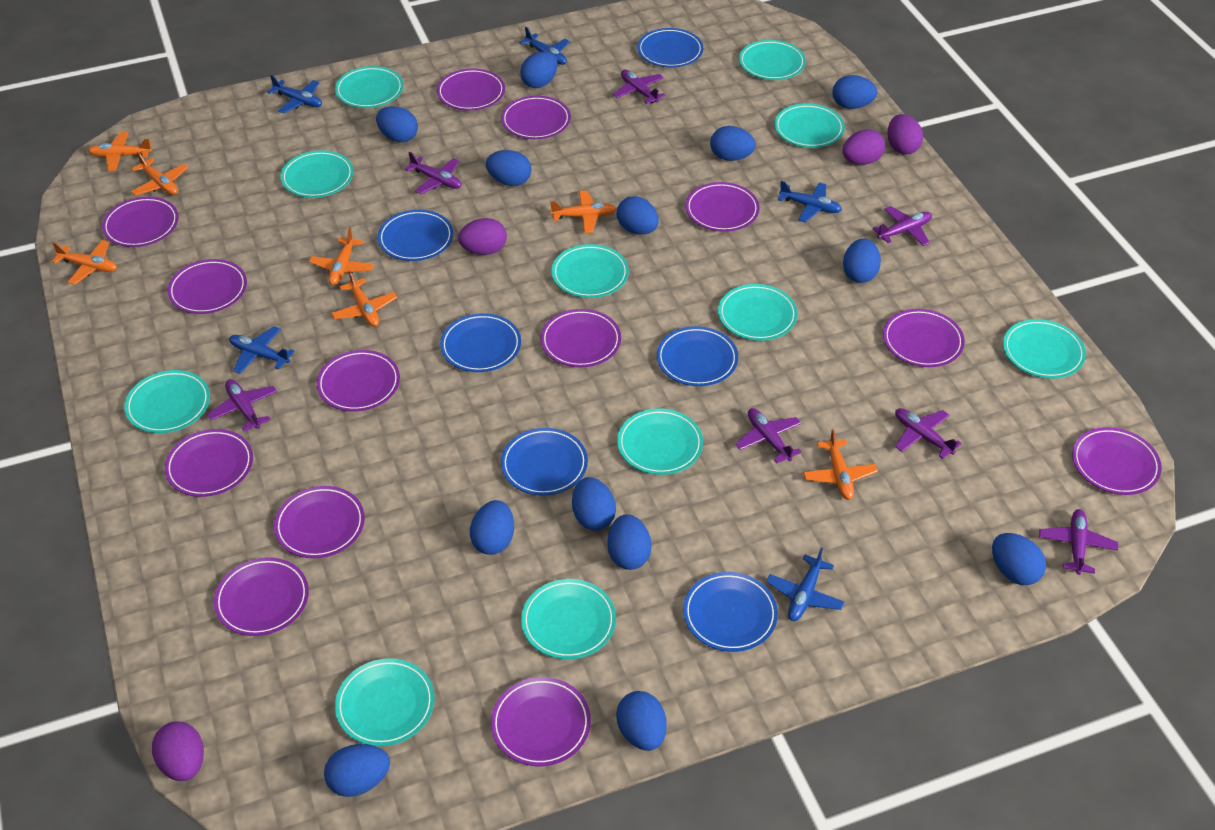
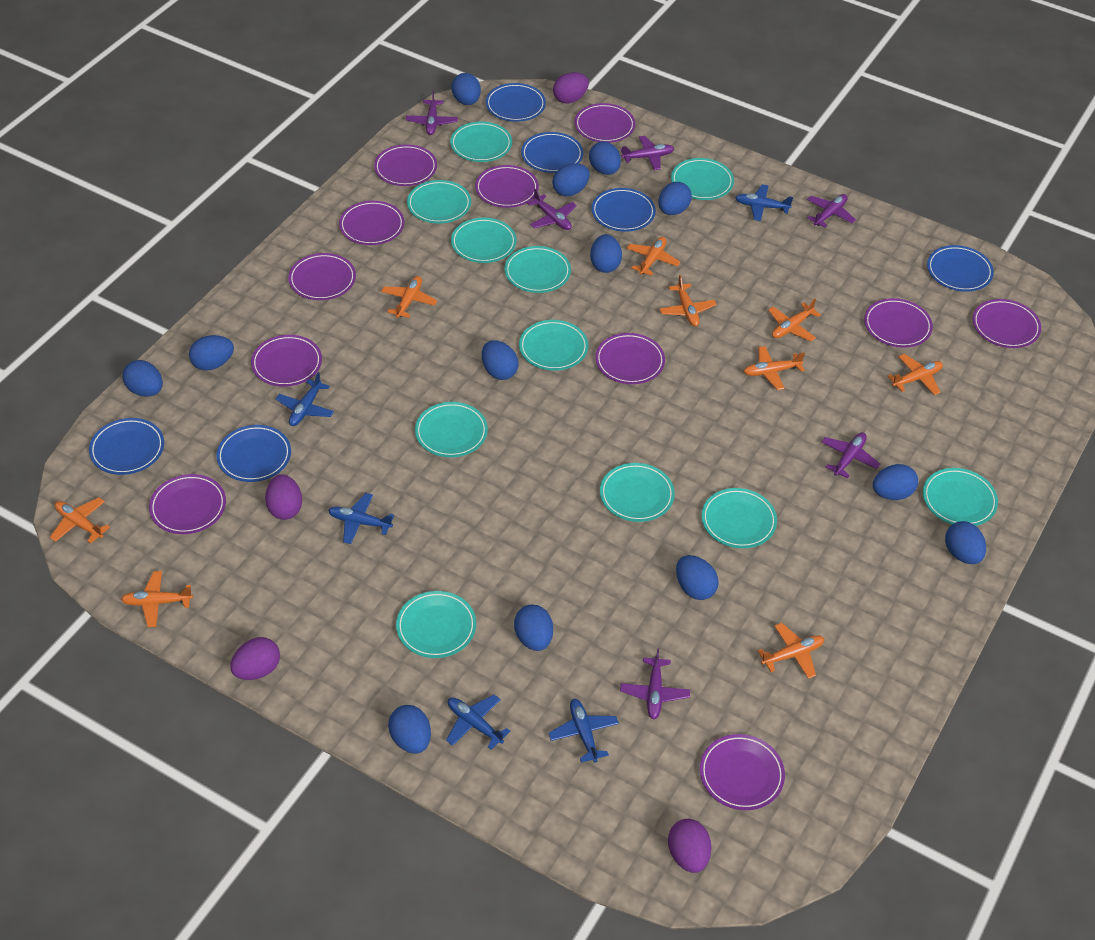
orange plane: [52,240,117,285] [88,132,152,171] [131,152,188,196] [309,227,374,285] [331,271,397,327] [550,191,616,233] [803,429,878,500] = 7 -> [50,497,110,544] [121,571,193,627] [381,276,437,318] [626,237,680,276] [660,275,717,326] [744,346,805,390] [758,623,824,679] [768,299,821,341] [888,354,943,395] = 9
purple plane: [207,379,277,431] [404,152,461,194] [613,70,666,104] [735,408,802,463] [873,206,932,246] [895,408,962,459] [1039,509,1118,575] = 7 -> [406,90,458,135] [527,189,577,230] [620,648,690,720] [621,136,674,170] [807,194,856,228] [821,432,880,478] = 6
purple plate: [102,197,179,247] [165,429,253,497] [167,259,247,314] [214,557,309,636] [274,486,365,558] [317,350,400,412] [437,69,505,111] [491,677,591,766] [501,96,571,139] [541,309,621,368] [685,182,760,232] [883,309,965,367] [1072,427,1162,495] = 13 -> [149,474,226,534] [251,335,322,387] [288,253,356,300] [339,201,404,245] [374,144,437,186] [475,165,539,208] [574,103,635,143] [595,333,665,384] [700,734,785,810] [864,298,933,348] [973,299,1041,348] = 11

